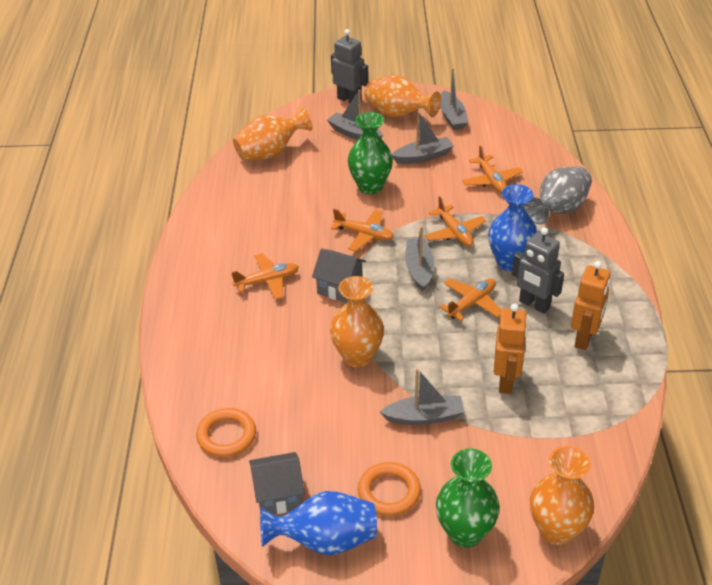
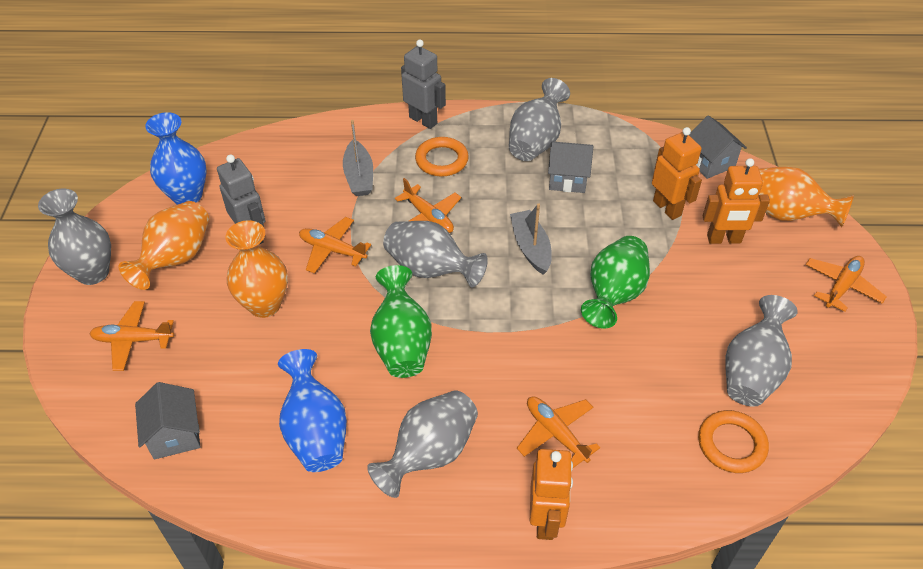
grey boat: [327,90,383,140] [380,369,465,425] [392,112,454,164] [405,226,434,291] [440,68,469,130] = 5 -> [343,120,373,196] [510,203,552,275] = 2
grey house: [249,452,305,514] [312,248,366,303] = 2 -> [135,382,200,459] [548,141,593,193] [689,115,747,179] = 3
grey vase: [524,166,592,224] = 1 -> [38,189,111,285] [367,390,478,498] [383,221,488,287] [509,78,570,161] [725,295,798,407] = 5
orange robot: [494,304,528,394] [571,261,610,350] = 2 -> [530,449,573,540] [652,127,702,220] [703,158,770,244] = 3
orange vase: [233,106,312,160] [330,276,384,367] [365,75,441,117] [530,446,594,545] = 4 -> [119,201,209,290] [226,220,288,318] [759,167,854,228] = 3

